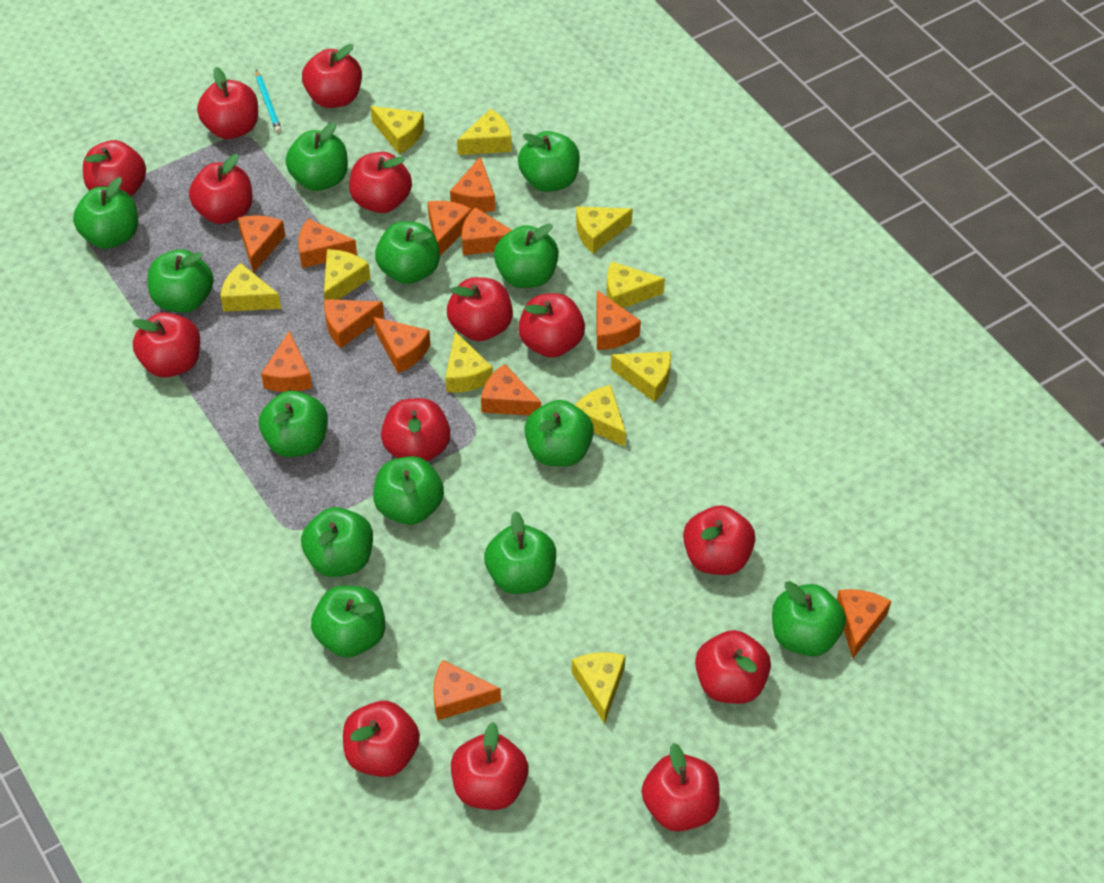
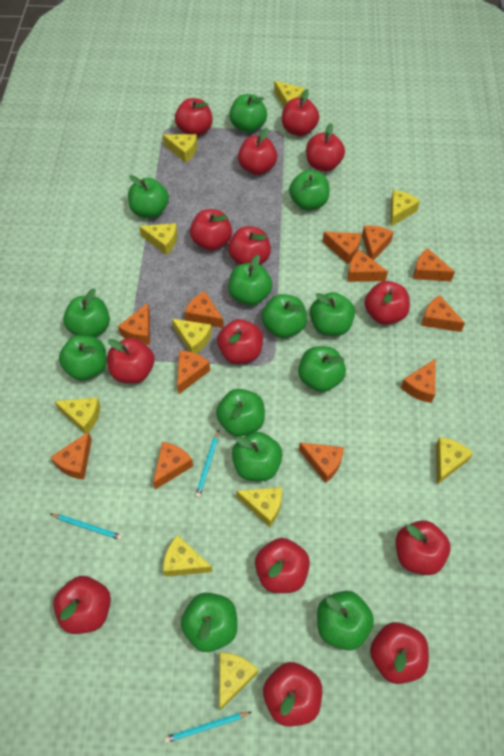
turquoise pencil: [256,70,282,133] = 1 -> [51,513,123,540] [164,712,251,743] [195,431,219,498] = 3

